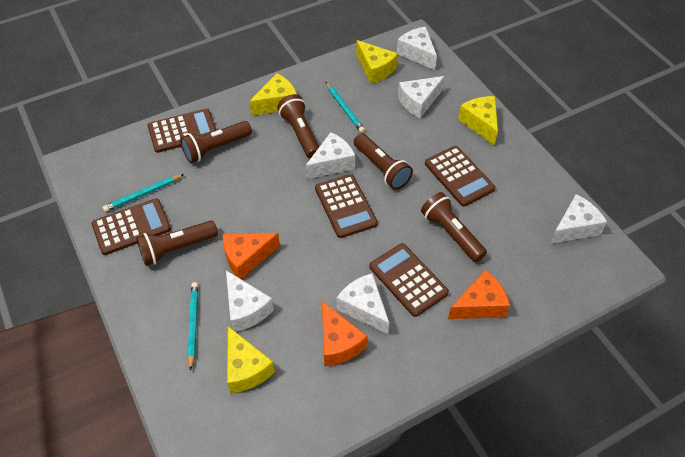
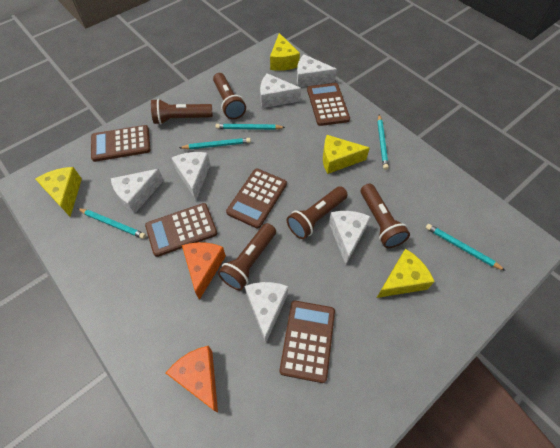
orange cheese: [223,233,280,279] [322,301,367,366] [448,270,510,319] = 3 -> [166,346,218,413] [182,242,226,300] = 2
turquoise pencil: [103,174,184,212] [187,282,198,371] [326,82,365,133] = 3 -> [77,208,146,239] [179,138,251,149] [216,124,285,130] [377,115,389,170] [426,224,506,271] = 5

